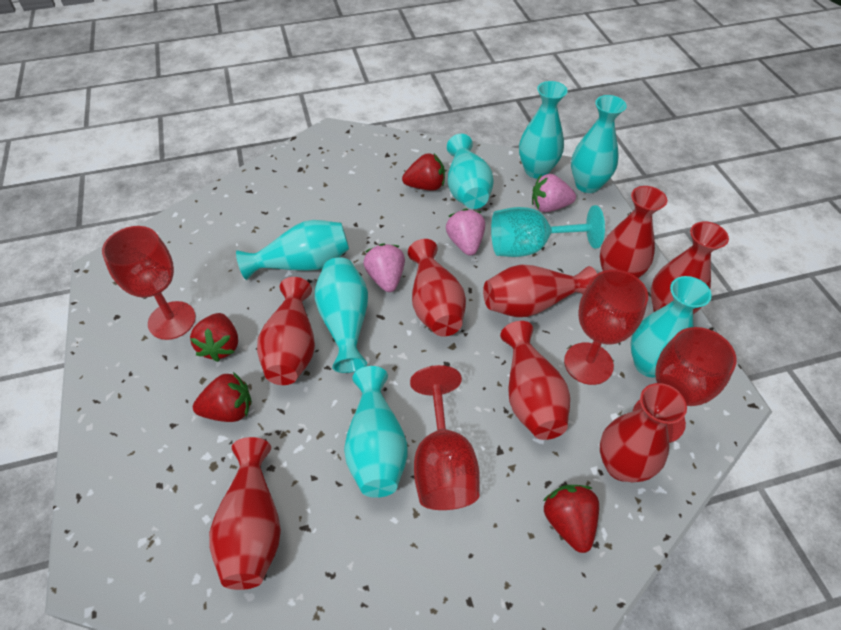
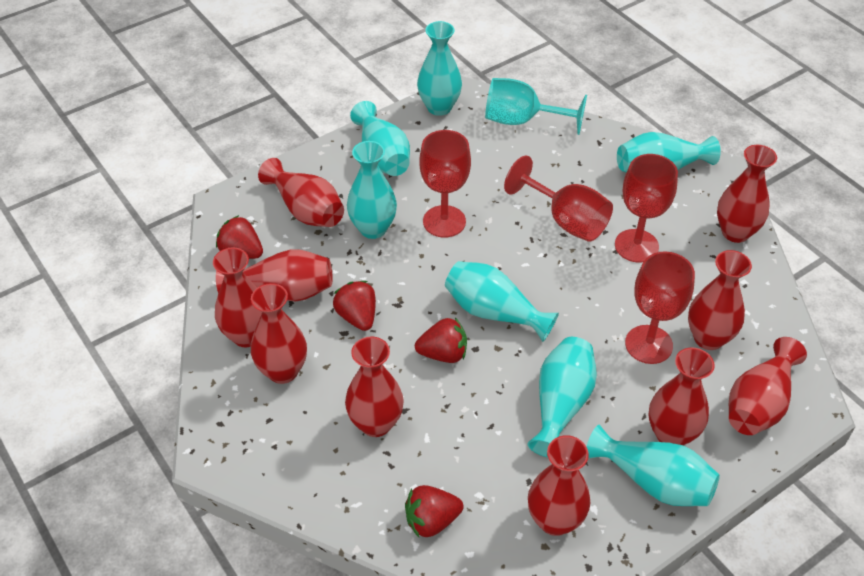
pink strawberry: [363,243,405,292] [446,208,485,256] [532,174,576,212] = 3 -> none = 0
red vase: [209,437,281,590] [257,277,315,385] [408,239,466,336] [483,264,597,317] [500,321,570,440] [600,186,667,278] [600,383,687,482] [651,221,729,314] = 8 -> [213,248,262,348] [216,249,333,301] [251,283,307,384] [258,158,344,227] [345,336,404,437] [528,435,590,536] [649,348,715,445] [688,250,752,350] [717,145,777,243] [729,337,807,435] = 10

